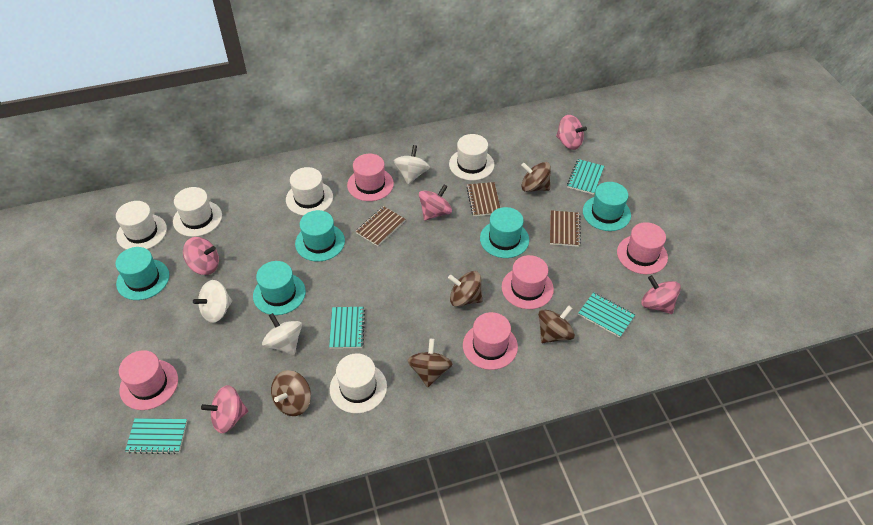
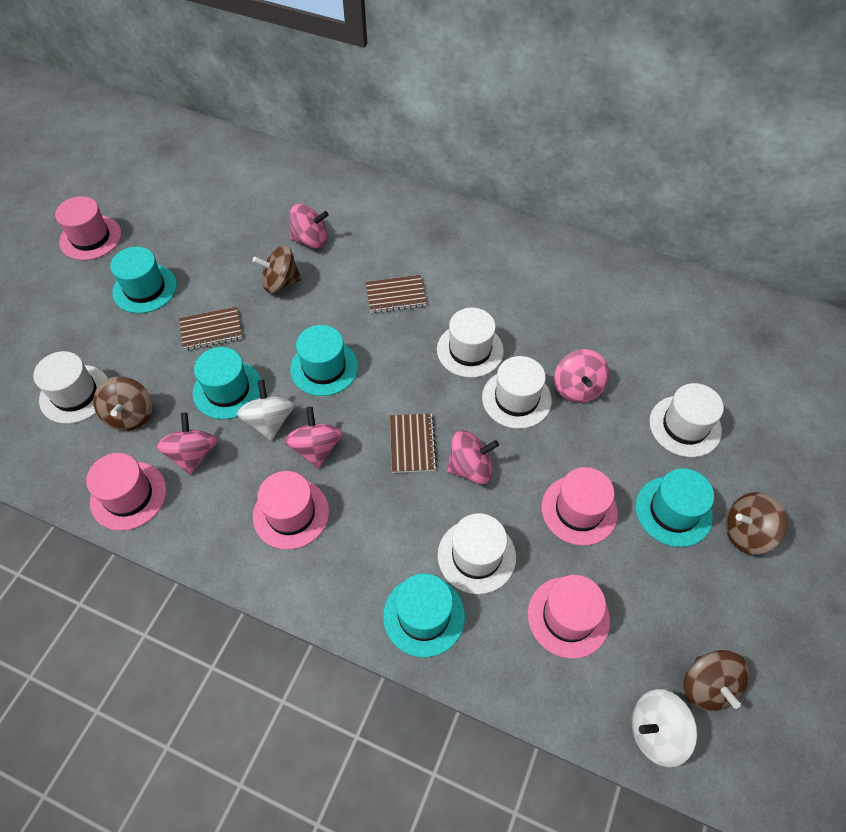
brown spinning top: [271,370,311,416] [407,339,453,387] [448,271,482,307] [521,162,551,192] [538,305,575,343] = 5 -> [93,377,152,431] [253,245,302,293] [684,650,750,711] [726,492,787,554] = 4
turquoise notebook: [125,418,187,454] [329,307,365,349] [567,159,604,195] [578,292,635,337] = 4 -> none = 0
white spinning top: [193,280,232,323] [262,313,302,355] [394,145,430,184] = 3 -> [237,380,294,440] [632,689,697,767] = 2

